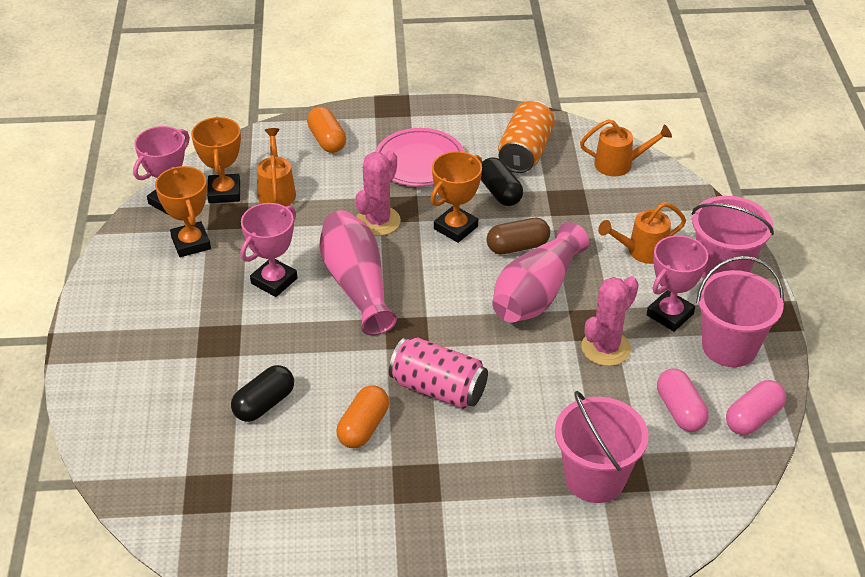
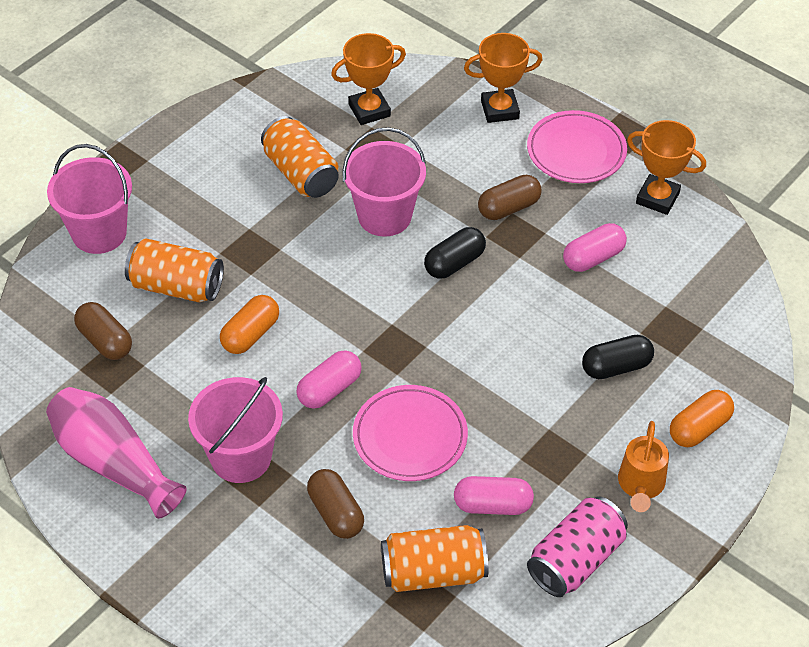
brown capsule: [487,218,550,254] = 1 -> [74,302,132,360] [307,469,364,539] [478,175,542,220] = 3
orange can: [498,101,555,173] = 1 -> [125,238,224,302] [261,116,339,198] [381,525,489,592] = 3
orange watering can: [257,128,296,207] [580,119,672,176] [598,202,686,264] = 3 -> [618,421,669,512] = 1
pink cactus: [355,150,401,236] [581,276,639,366] = 2 -> none = 0
pink capsule: [657,369,709,432] [726,380,786,435] = 2 -> [297,350,361,409] [454,476,534,515] [563,223,627,272] = 3
pink plate: [375,128,465,187] = 1 -> [353,385,468,481] [527,110,627,183] = 2
pink trophy: [133,126,190,216] [240,203,297,297] [647,235,708,332] = 3 -> none = 0
pink vase: [319,210,397,335] [492,222,589,322] = 2 -> [46,387,187,519] = 1

